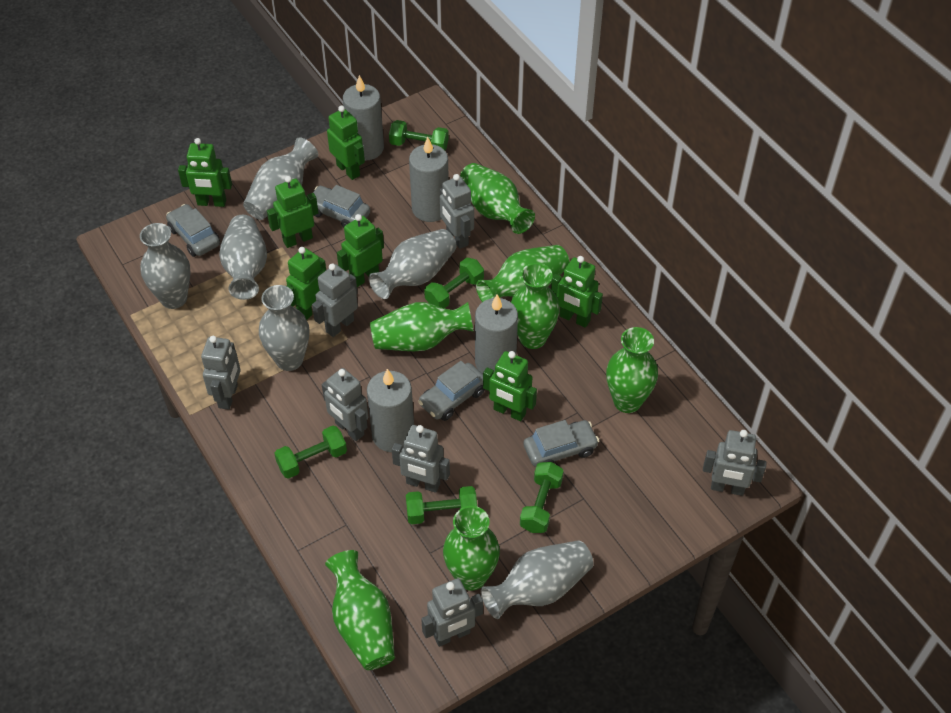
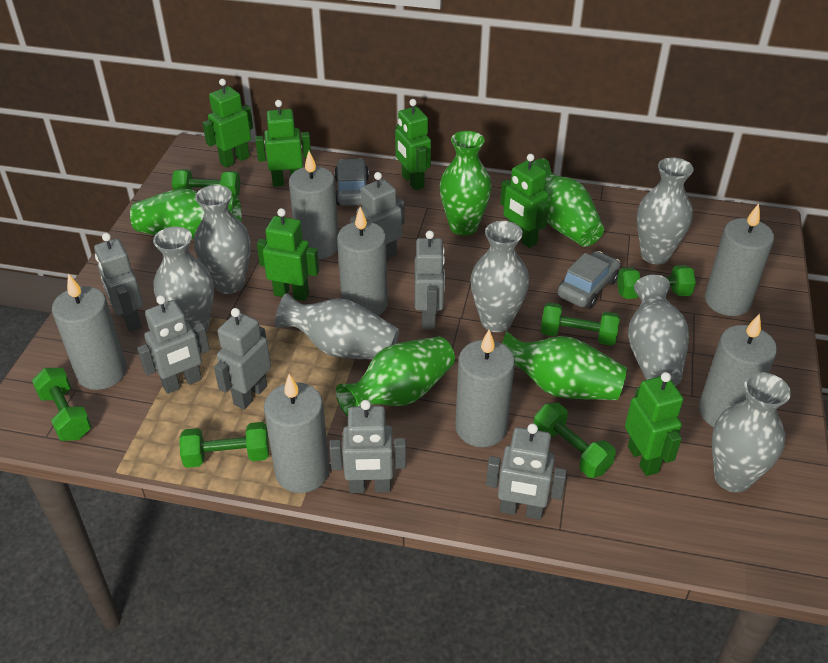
green dumbbell: [274,426,347,479] [389,120,449,150] [406,486,477,524] [424,258,484,308] [520,462,564,533] = 5 -> [32,368,92,441] [172,169,241,197] [179,422,269,468] [533,403,616,478] [540,303,620,346] [617,265,696,299] = 6
green robot: [178,138,232,207] [267,176,318,248] [286,247,326,320] [327,106,365,180] [337,214,384,287] [483,351,537,421] [551,256,603,328] = 7 -> [202,79,253,168] [255,100,311,187] [257,208,319,301] [395,99,431,190] [500,154,549,248] [625,372,683,476] = 6
green vase: [325,550,395,670] [370,302,474,351] [443,506,500,591] [460,163,535,234] [476,245,569,302] [511,263,560,349] [606,327,658,413] = 7 -> [130,188,242,239] [336,337,455,416] [440,131,492,236] [502,331,627,400] [532,158,604,247] = 5
grey candle: [343,75,384,160] [367,369,414,452] [409,137,449,222] [475,294,518,374] = 4 -> [52,274,127,390] [264,374,330,493] [289,151,338,260] [337,207,388,316] [455,330,515,447] [699,314,777,427] [705,204,774,316] = 7
grey car: [166,204,220,257] [313,185,370,228] [418,361,485,421] [524,420,599,467] = 4 -> [334,158,369,206] [557,251,620,309] = 2
grey vase: [140,223,191,309] [219,215,267,300] [243,137,318,220] [259,285,309,371] [369,229,456,299] [481,540,593,619] = 6 -> [153,227,214,332] [194,185,251,294] [275,293,399,359] [471,221,529,332] [628,275,689,386] [637,157,694,265] [712,372,791,492] = 7

